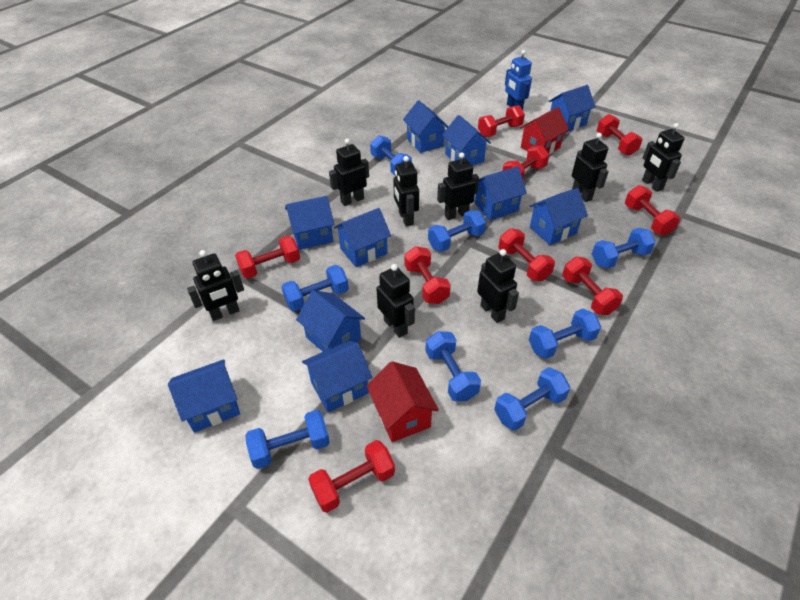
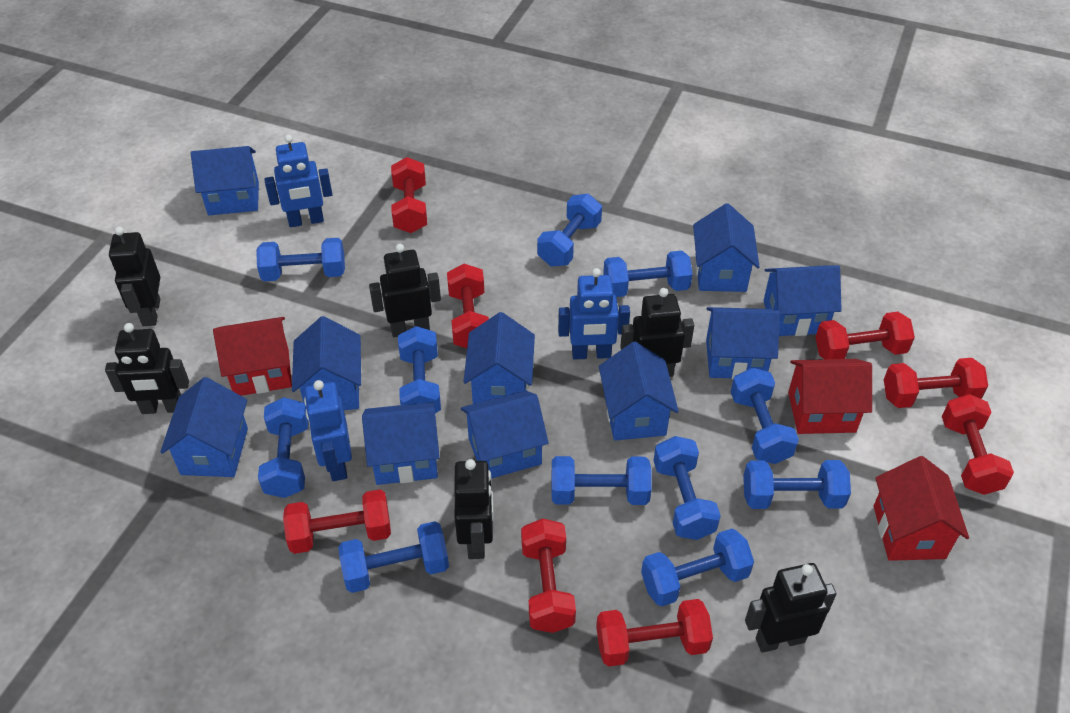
black robot: [187,250,244,321] [329,138,369,206] [376,264,415,338] [393,156,419,226] [437,152,479,220] [477,249,519,323] [572,133,609,202] [642,123,685,192] = 8 -> [105,323,189,414] [109,227,160,326] [369,244,441,337] [454,459,493,559] [620,288,694,377] [745,563,837,653] = 6
blue dumbbell: [245,410,330,469] [281,265,349,311] [370,135,412,175] [425,331,481,401] [428,210,486,252] [494,367,570,431] [529,309,601,359] [592,228,656,269] = 8 -> [256,238,345,281] [258,397,308,498] [338,521,449,593] [398,326,441,413] [537,194,602,266] [552,456,652,505] [603,251,693,297] [641,529,754,607] [654,436,721,540] [731,367,799,464] [743,460,851,509] = 11
blue robot: [505,50,532,110] = 1 -> [264,135,332,227] [304,380,352,481] [558,268,630,359] = 3
red dumbbell: [235,236,300,279] [308,440,395,513] [404,246,451,304] [478,105,525,137] [498,228,555,281] [503,145,549,178] [562,257,623,315] [597,114,643,156] [625,185,680,235] = 9 -> [283,490,391,554] [391,157,427,233] [447,264,489,348] [521,519,576,633] [596,599,713,667] [815,312,915,359] [884,358,988,408] [942,394,1014,495] = 8
red house: [367,361,439,442] [520,107,569,155] = 2 -> [213,317,292,396] [788,359,872,434] [873,456,969,561] = 3

